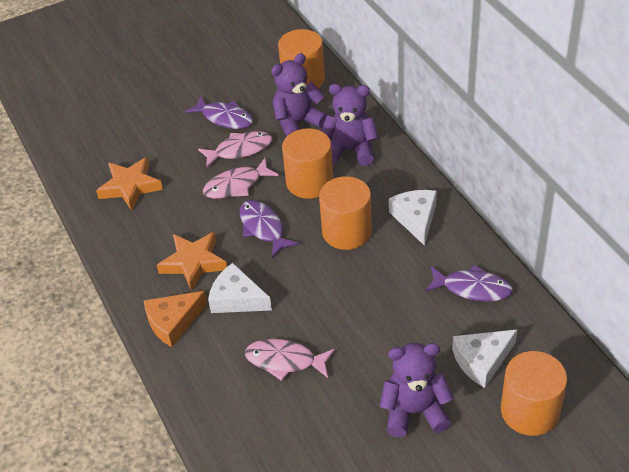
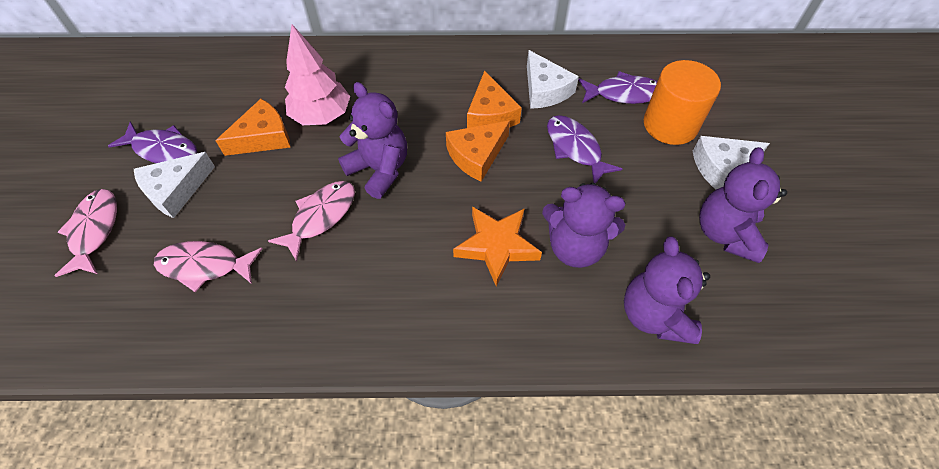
orange cheese: [143,291,207,347] = 1 -> [215,99,291,156] [446,120,510,182] [467,70,522,128] = 3
orange cylinder: [278,29,325,88] [282,128,333,199] [319,176,372,250] [501,351,567,436] = 4 -> [644,60,721,145] = 1
orange star: [96,157,163,211] [157,232,227,291] = 2 -> [453,207,542,287] = 1
pink tree: none = 0 -> [285,24,350,125] = 1
purple teddy bear: [271,53,327,136] [321,84,379,166] [380,343,454,438] = 3 -> [338,82,407,199] [542,183,625,268] [624,236,710,344] [699,147,787,263] = 4

